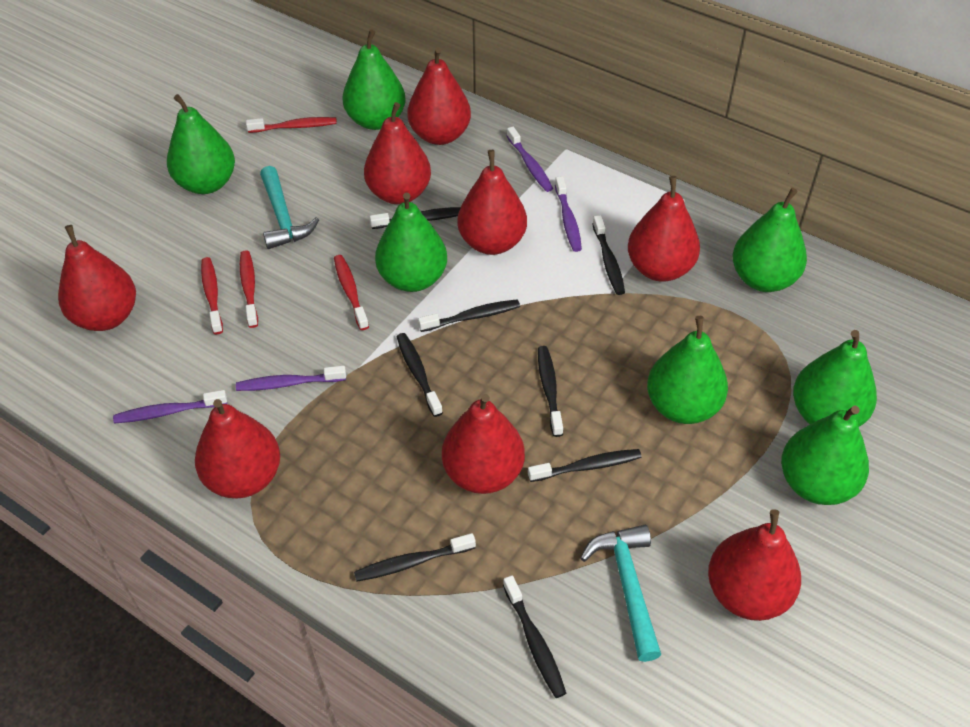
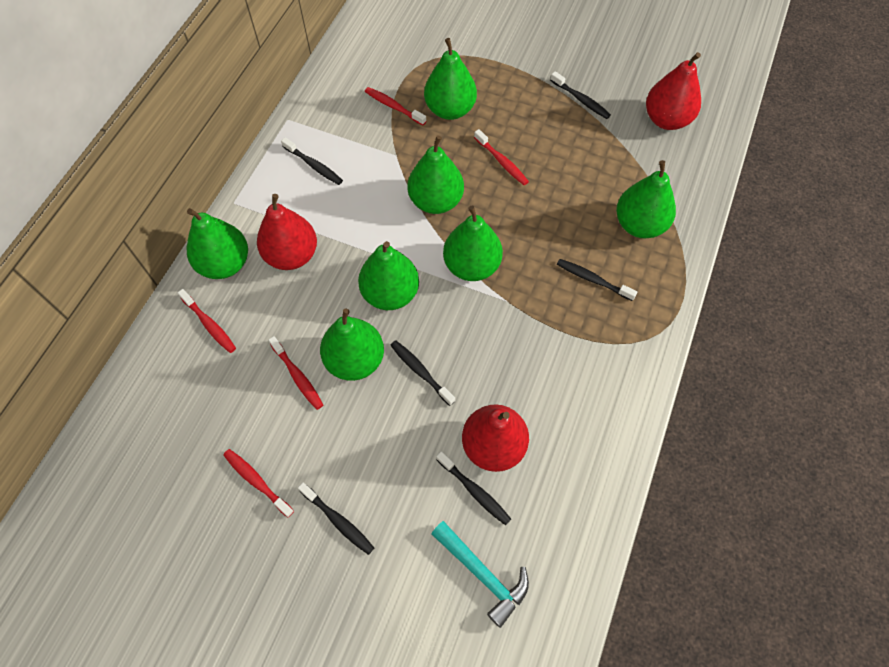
black toothbrush: [354,533,476,582] [370,207,461,229] [397,333,443,417] [418,299,520,332] [503,575,566,698] [528,449,642,482] [538,346,563,437] [592,215,625,295] = 8 -> [281,137,343,185] [298,483,374,555] [390,340,455,406] [436,451,511,526] [550,71,611,119] [557,259,637,301] = 6
purple toothbrush: [113,390,227,423] [236,366,346,391] [507,126,553,192] [555,176,582,252] = 4 -> none = 0
red pear: [58,225,136,331] [195,399,280,498] [364,102,431,204] [407,47,471,145] [442,394,525,494] [457,150,527,255] [628,176,700,282] [708,509,801,621] = 8 -> [257,194,317,270] [462,404,529,472] [646,52,701,130] = 3
red toothbrush: [201,257,223,334] [240,250,258,328] [246,117,337,133] [334,255,369,330] = 4 -> [177,289,236,353] [223,449,294,518] [268,336,323,410] [365,87,426,126] [474,129,529,185] = 5
turquoise hammer: [260,166,319,249] [580,525,661,662] = 2 -> [431,521,529,628] = 1

